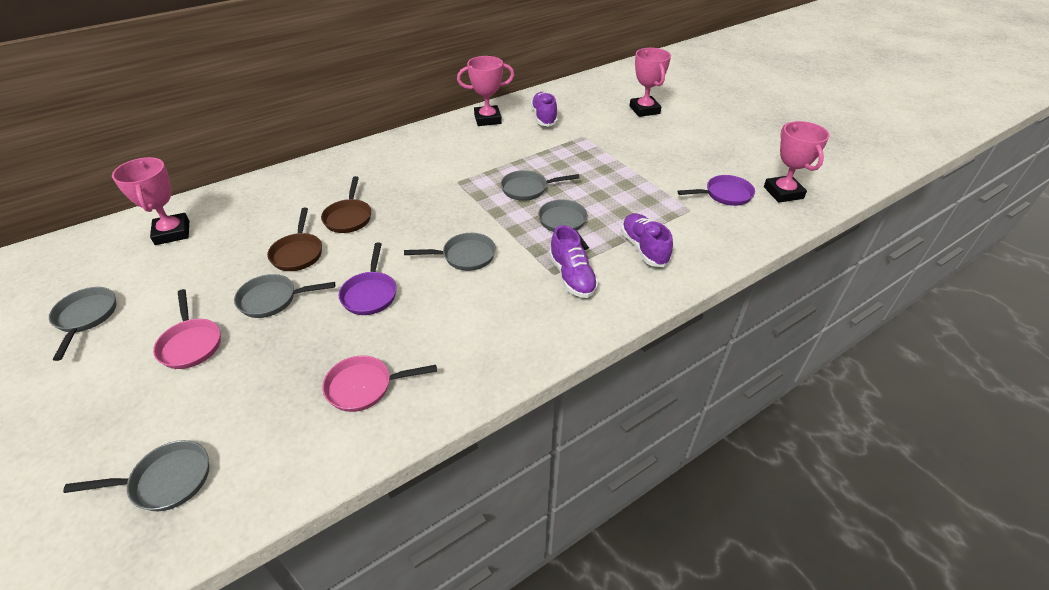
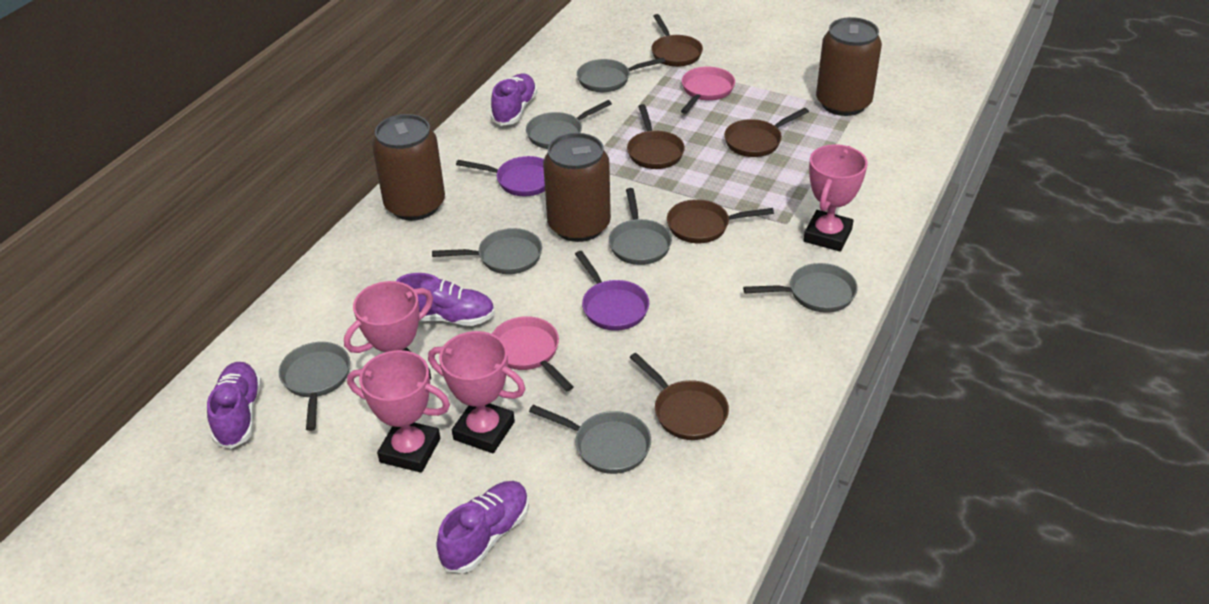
brown can: none = 0 -> [372,114,445,221] [543,133,611,242] [816,17,882,116] = 3
brown pan: [267,208,322,271] [321,176,371,233] = 2 -> [627,104,685,169] [630,353,729,440] [651,14,703,67] [667,199,774,243] [724,108,809,157] = 5
grey pan: [49,287,116,361] [63,440,209,511] [234,274,335,318] [404,233,496,271] [501,170,580,201] [538,199,589,250] = 6 -> [279,342,350,431] [432,228,542,274] [526,100,612,149] [529,405,651,474] [577,57,665,92] [609,188,672,265] [743,263,858,313] = 7
purple shoe: [531,92,558,127] [549,225,599,298] [621,213,673,267] = 3 -> [207,362,262,449] [396,273,495,326] [436,481,529,573] [491,74,537,126] = 4

